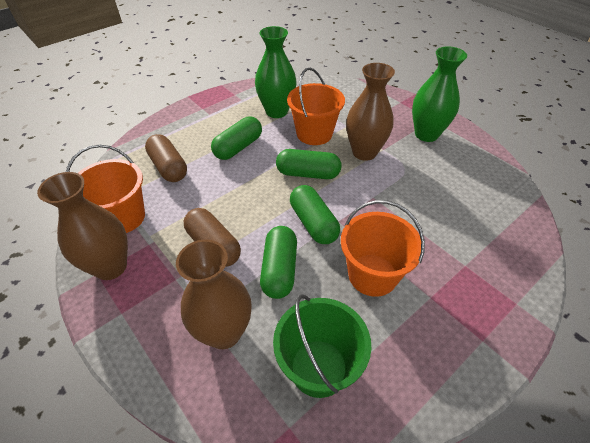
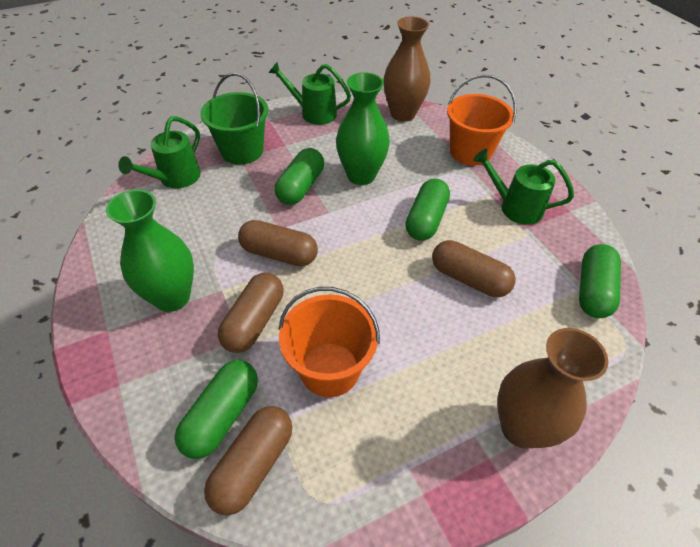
brown capsule: [145,134,187,182] [184,208,241,267] = 2 -> [204,406,293,515] [218,273,283,353] [238,220,318,266] [432,240,515,297] = 4
brown vase: [37,172,128,280] [176,239,252,349] [346,63,395,161] = 3 -> [383,16,431,122] [497,328,608,449] = 2
green watering can: none = 0 -> [118,116,201,188] [268,62,351,125] [473,149,574,225] = 3
orange bucket: [66,145,145,233] [287,67,345,145] [341,200,425,297] = 3 -> [279,287,380,397] [447,74,516,166] = 2

